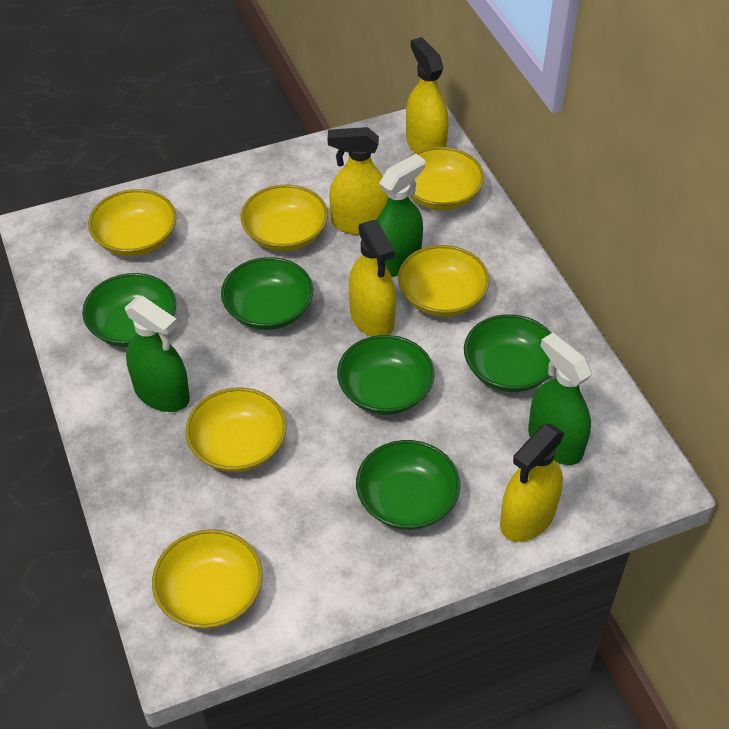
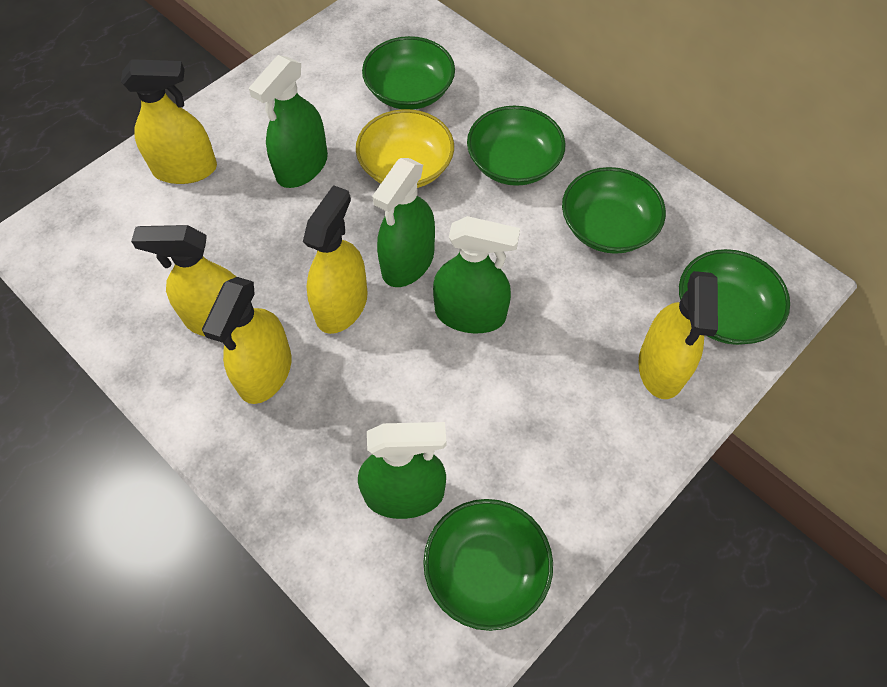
green spray bottle: [125,296,190,412] [377,154,425,277] [528,333,592,465] = 3 -> [249,55,328,188] [358,422,446,519] [372,158,435,287] [433,216,520,333] = 4
yellow bowl: [88,189,177,256] [152,529,263,629] [185,387,287,472] [241,184,328,252] [398,245,489,317] [408,147,484,211] = 6 -> [356,109,454,188] = 1
yellow spray bottle: [328,127,388,235] [349,219,396,337] [406,37,449,152] [500,424,564,542] = 4 -> [121,59,217,184] [131,225,236,337] [202,277,292,404] [303,185,368,334] [638,271,718,399] = 5

